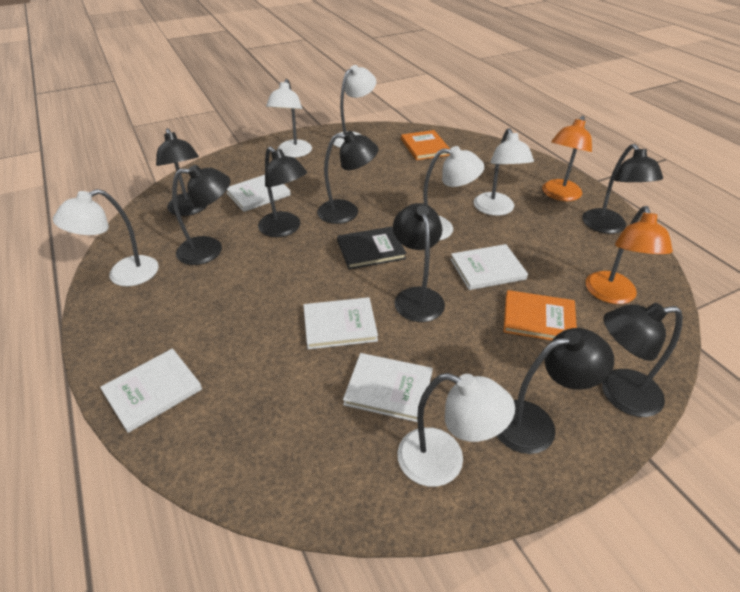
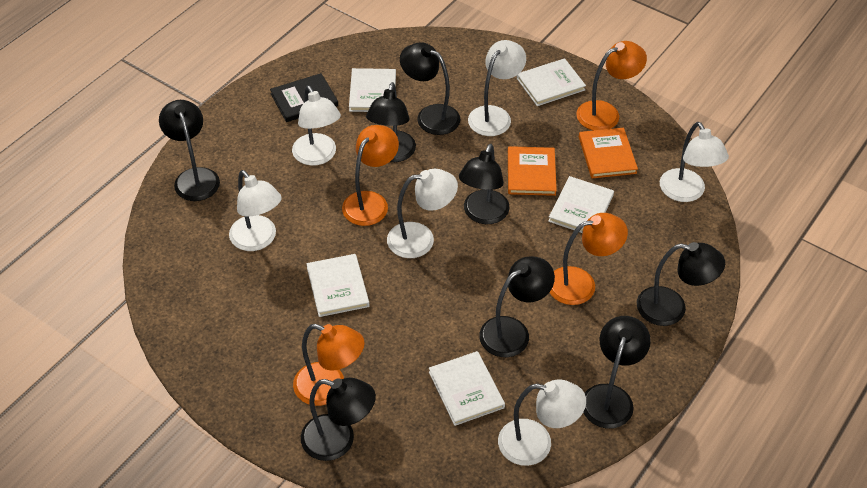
orange lamp: [542,116,592,201] [586,206,673,304] = 2 -> [293,324,364,406] [342,125,399,226] [550,213,628,305] [576,41,647,130] = 4

